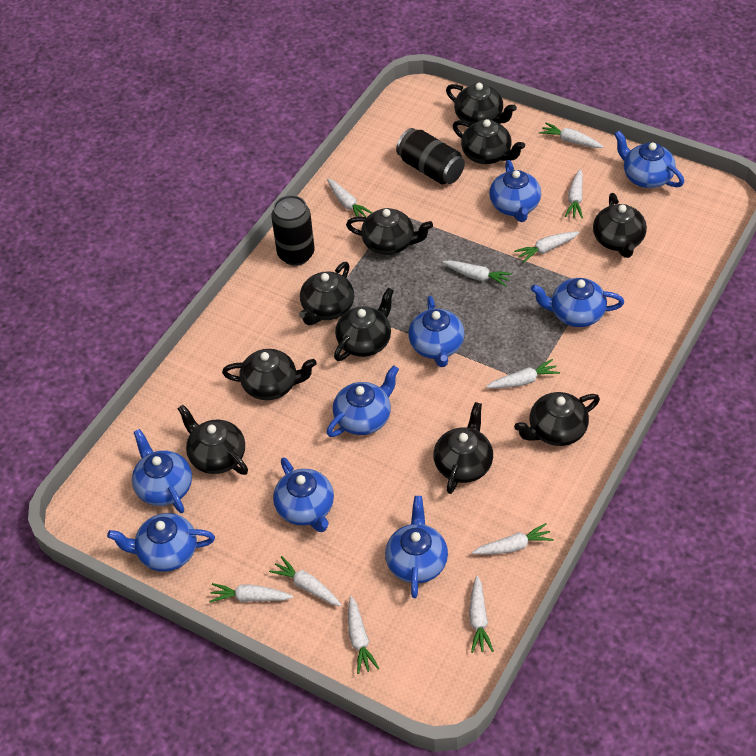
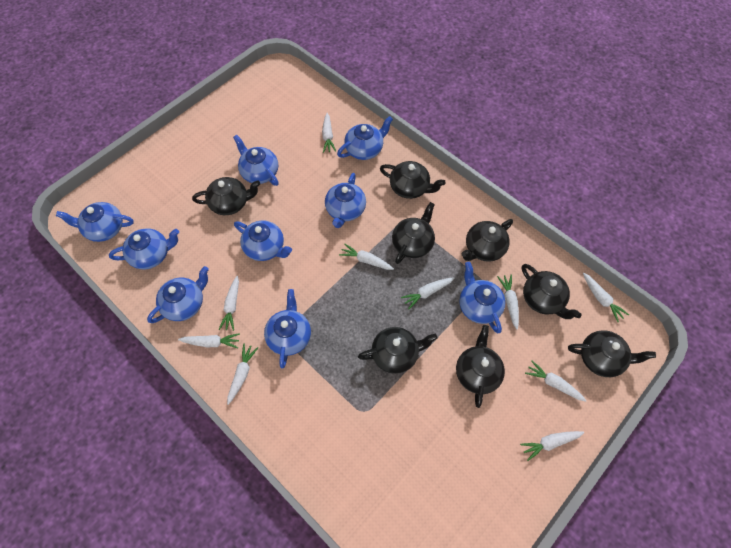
black can: [271,195,315,266] [396,128,465,184] = 2 -> none = 0
black teapot: [177,404,248,475] [222,349,317,400] [299,262,354,325] [334,287,394,361] [346,208,433,255] [433,402,493,494] [446,83,517,126] [453,119,525,164] [514,392,600,446] [593,193,647,258] = 10 -> [192,177,260,215] [358,327,438,374] [380,161,446,199] [392,202,435,264] [456,325,505,408] [462,219,513,262] [522,264,582,319] [568,330,656,377] = 8
white carrot: [209,583,293,602] [269,556,341,606] [327,179,372,217] [348,596,379,674] [443,260,512,287] [469,576,494,653] [472,523,554,555] [486,359,560,388] [514,232,580,263] [539,122,604,148] [565,169,583,218] = 11 -> [178,333,240,348] [219,276,239,331] [227,344,258,405] [322,113,336,153] [339,243,394,270] [401,277,455,309] [497,274,519,330] [520,431,584,461] [525,360,587,402] [583,273,629,322] = 10

